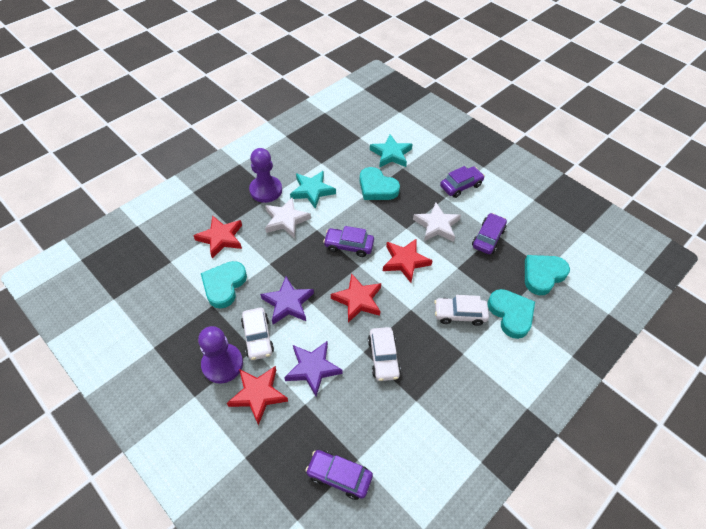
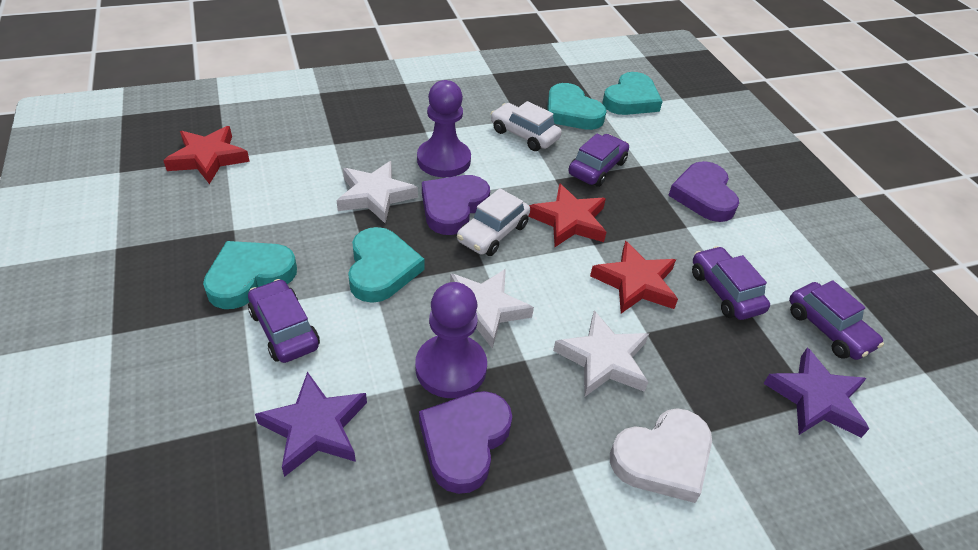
purple heart: none = 0 -> [419,391,512,494] [422,175,490,235] [668,161,739,222] = 3
red star: [193,215,242,259] [227,366,288,425] [331,273,381,322] [383,238,433,283] = 4 -> [163,126,250,184] [528,183,606,247] [590,241,678,313] = 3
turquoise star: [290,171,336,209] [370,134,412,168] = 2 -> none = 0
white car: [241,308,274,360] [368,327,401,381] [434,295,489,326] = 3 -> [457,188,530,256] [491,101,562,151] = 2
white heart: none = 0 -> [610,408,712,503] = 1
white star: [265,197,311,238] [413,203,461,242] = 2 -> [337,161,418,223] [450,269,534,349] [553,311,649,397] = 3

